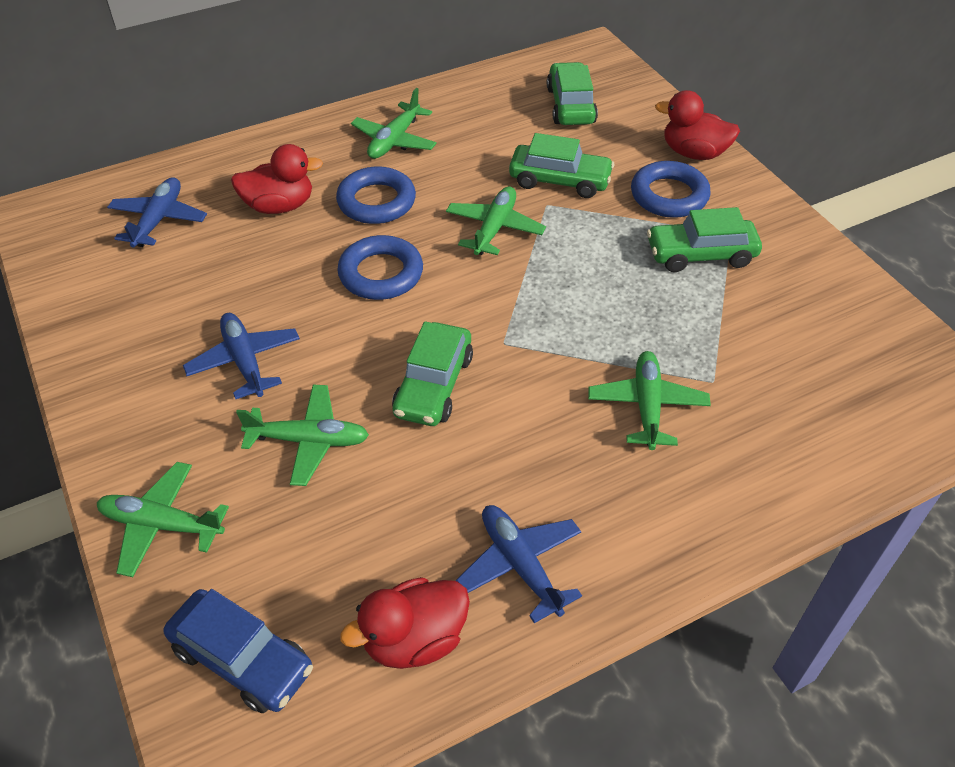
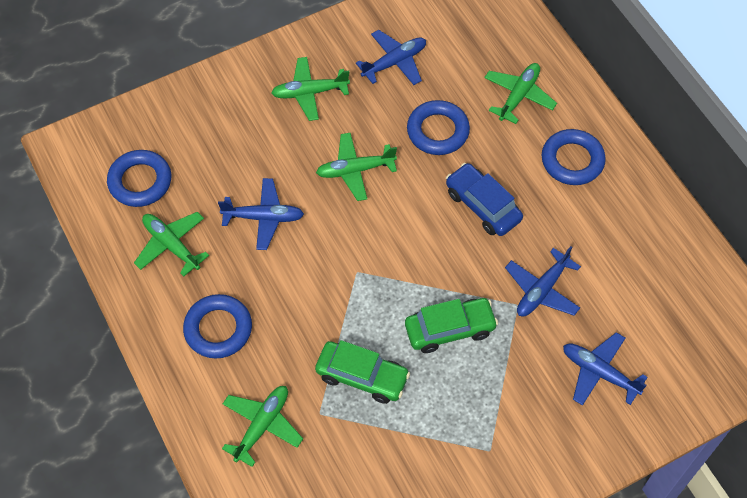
blue plane: [107,177,207,247] [183,313,300,399] [456,505,582,623] = 3 -> [218,178,304,250] [356,30,426,85] [505,246,581,317] [563,332,648,406] = 4
blue ring: [336,167,416,224] [337,235,423,300] [631,161,711,218] = 3 -> [107,150,171,207] [183,294,252,359] [407,100,470,155] [542,129,606,185] = 4
green car: [392,321,473,426] [509,133,614,198] [547,62,598,125] [647,207,762,272] = 4 -> [315,340,410,404] [405,298,498,353] = 2
red duck: [231,144,323,214] [340,577,470,669] [655,90,740,160] = 3 -> none = 0

